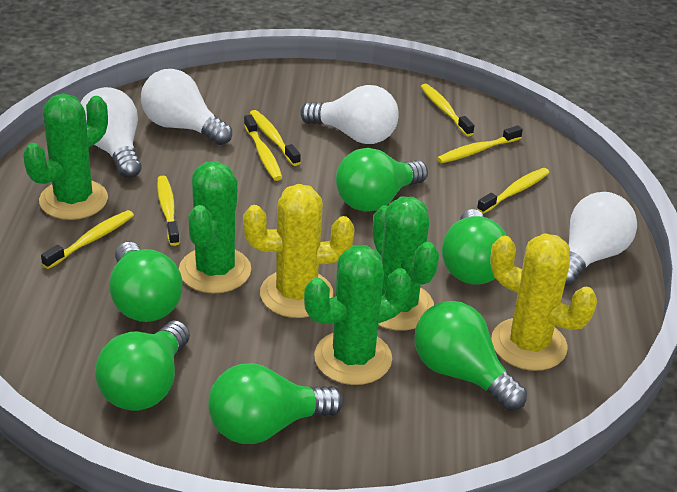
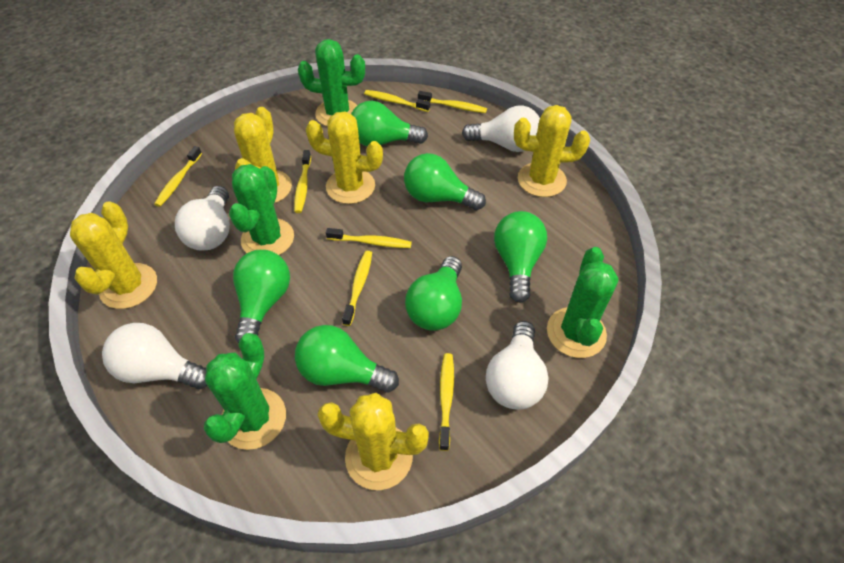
yellow cactus: [243,184,355,318] [490,233,597,371] = 2 -> [70,201,157,309] [234,107,292,203] [306,112,383,204] [318,393,429,490] [514,105,590,197] = 5

